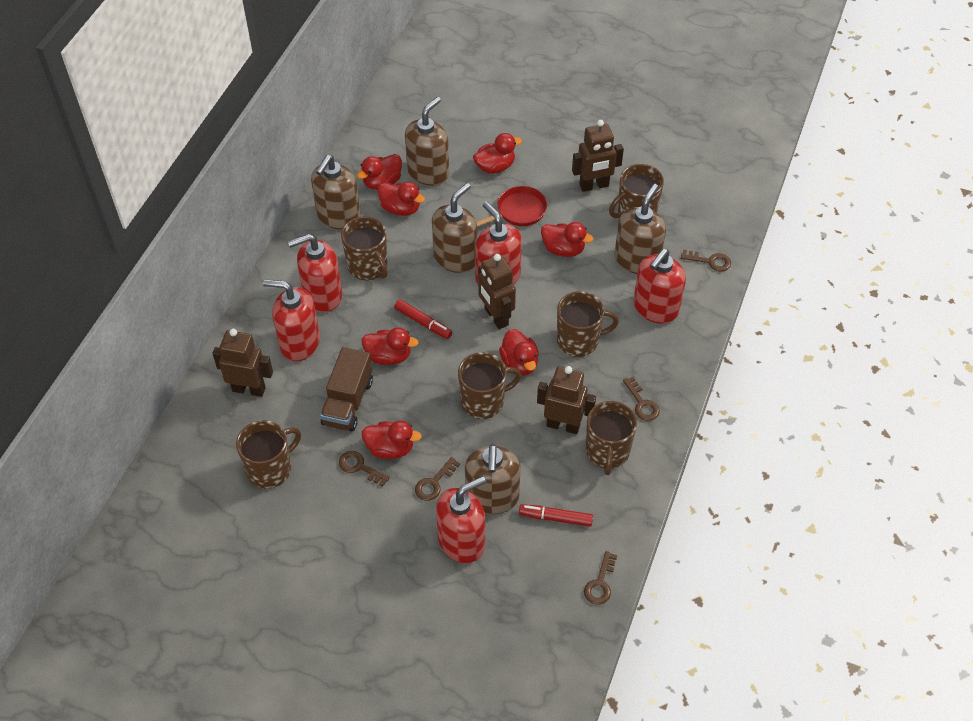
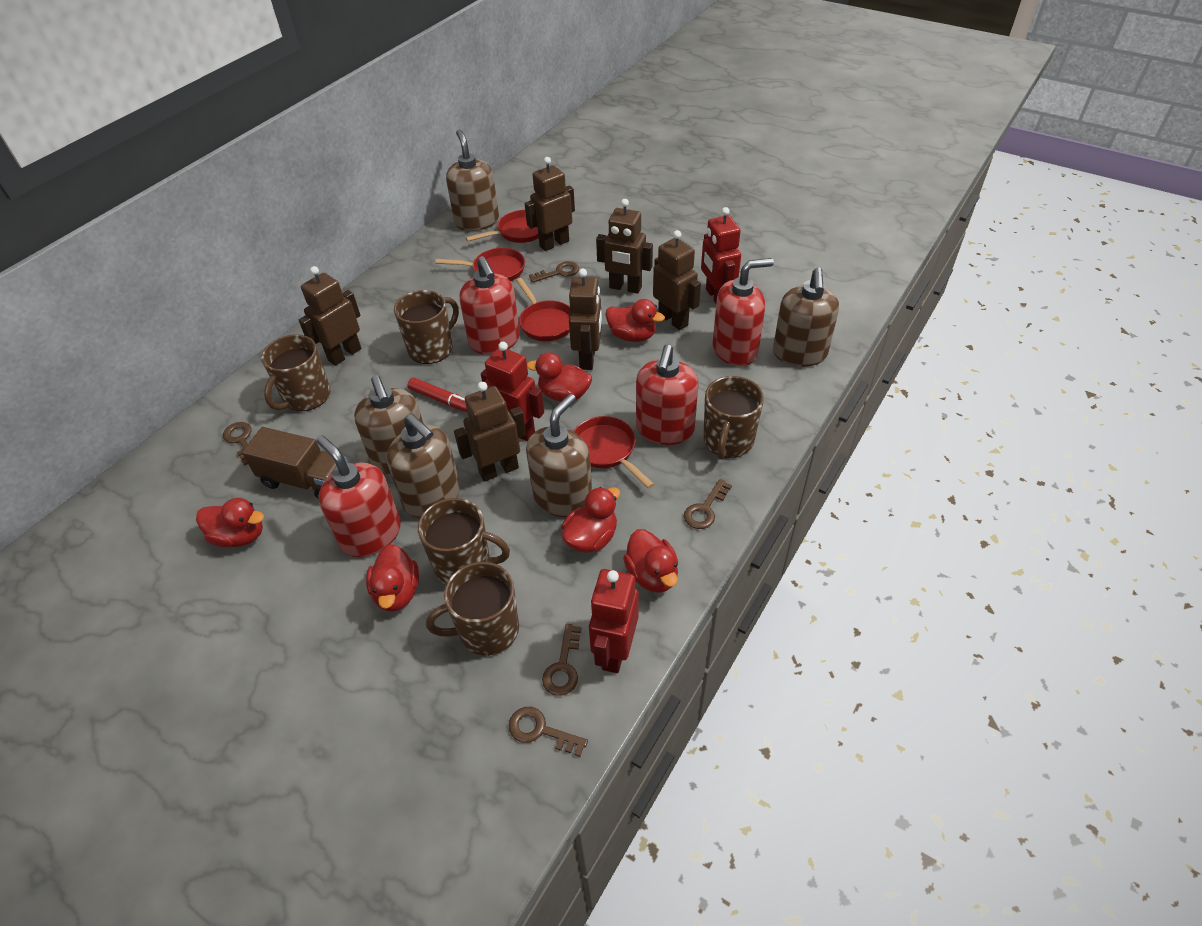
brown mug: [236,420,301,488] [341,216,388,280] [458,352,521,419] [557,291,619,357] [586,401,637,475] [609,164,664,218] = 6 -> [261,334,331,411] [394,290,459,364] [418,498,510,584] [426,562,519,656] [703,376,764,459] = 5
brown robot: [212,329,273,397] [478,254,516,329] [537,366,596,434] [572,120,624,192] = 4 -> [299,266,361,366] [454,382,526,482] [525,157,575,251] [569,269,602,370] [596,199,653,294] [653,230,701,330] = 6
red duck: [357,154,402,190] [361,327,419,365] [362,420,422,459] [378,182,425,216] [473,133,522,174] [499,329,539,375] [541,222,594,257] = 7 -> [196,498,264,547] [366,544,419,612] [527,352,592,402] [562,487,620,553] [606,299,665,342] [623,529,678,593] = 6
red marker: [394,299,452,339] [519,504,593,527] = 2 -> [407,378,467,412] = 1
red pan: [476,186,547,227] = 1 -> [435,248,525,281] [466,210,539,243] [516,278,570,341] [573,416,654,489] = 4
red robot: none = 0 -> [481,342,544,441] [589,569,639,673] [701,207,741,303] = 3
red soap dispenser: [263,279,320,361] [288,234,342,312] [436,476,486,564] [475,202,522,285] [633,249,686,323] = 5 -> [316,435,401,557] [459,256,520,354] [636,344,698,445] [713,258,774,366] = 4

